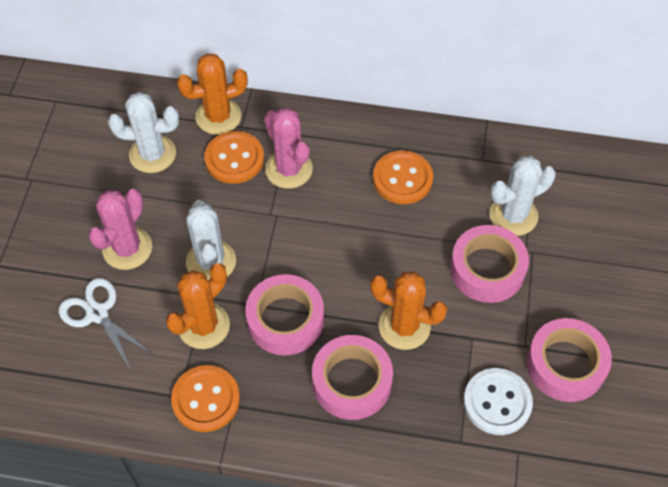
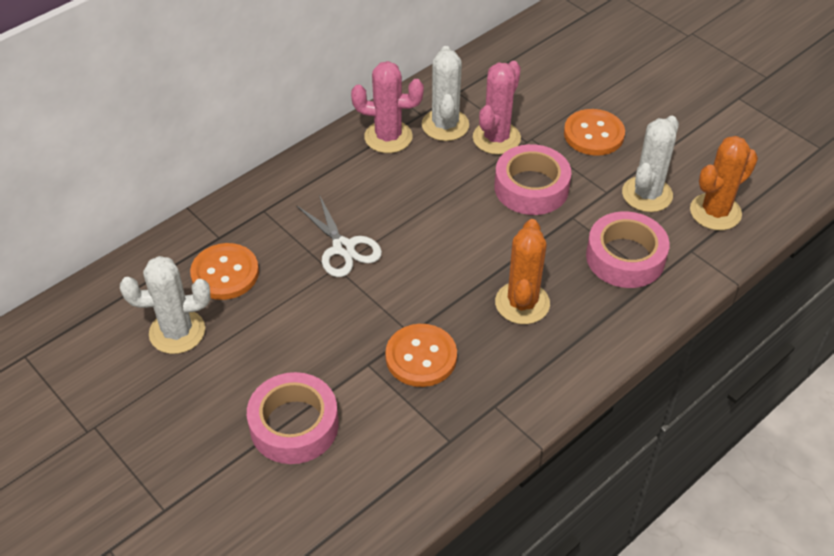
orange cactus: [166,263,230,349] [177,54,248,135] [370,272,447,350] = 3 -> [495,219,550,324] [690,136,758,230] = 2
pink tape: [245,274,324,355] [312,335,393,420] [450,225,529,303] [527,318,612,402] = 4 -> [247,372,339,464] [494,144,571,215] [586,211,670,288] = 3
white button: [463,368,533,435] = 1 -> none = 0

